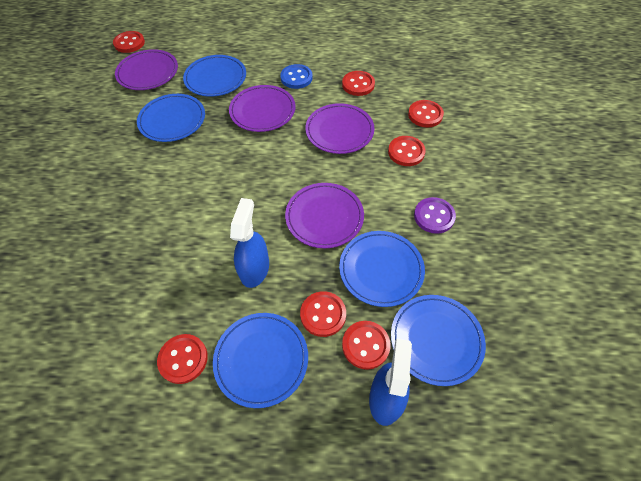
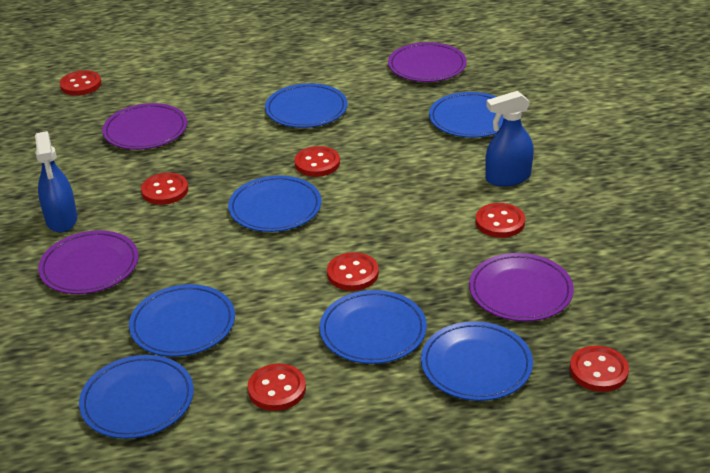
blue button: [280,64,313,89] = 1 -> none = 0
blue plate: [137,94,205,142] [183,55,246,97] [213,313,308,408] [339,231,425,307] [391,295,486,386] = 5 -> [79,355,194,439] [129,284,235,357] [228,176,322,232] [265,83,348,128] [320,290,427,364] [421,321,533,401] [429,92,504,138] = 7
purple button: [414,197,456,234] = 1 -> none = 0

